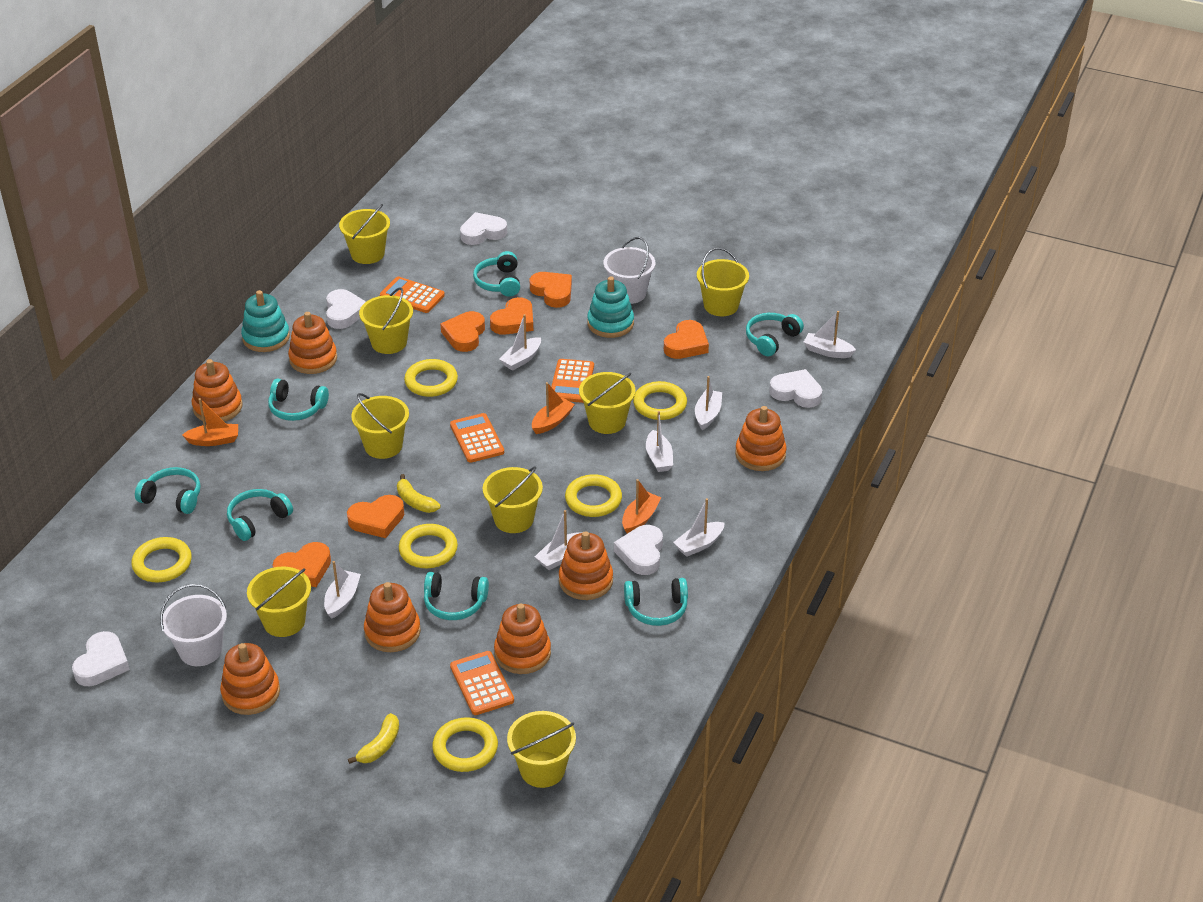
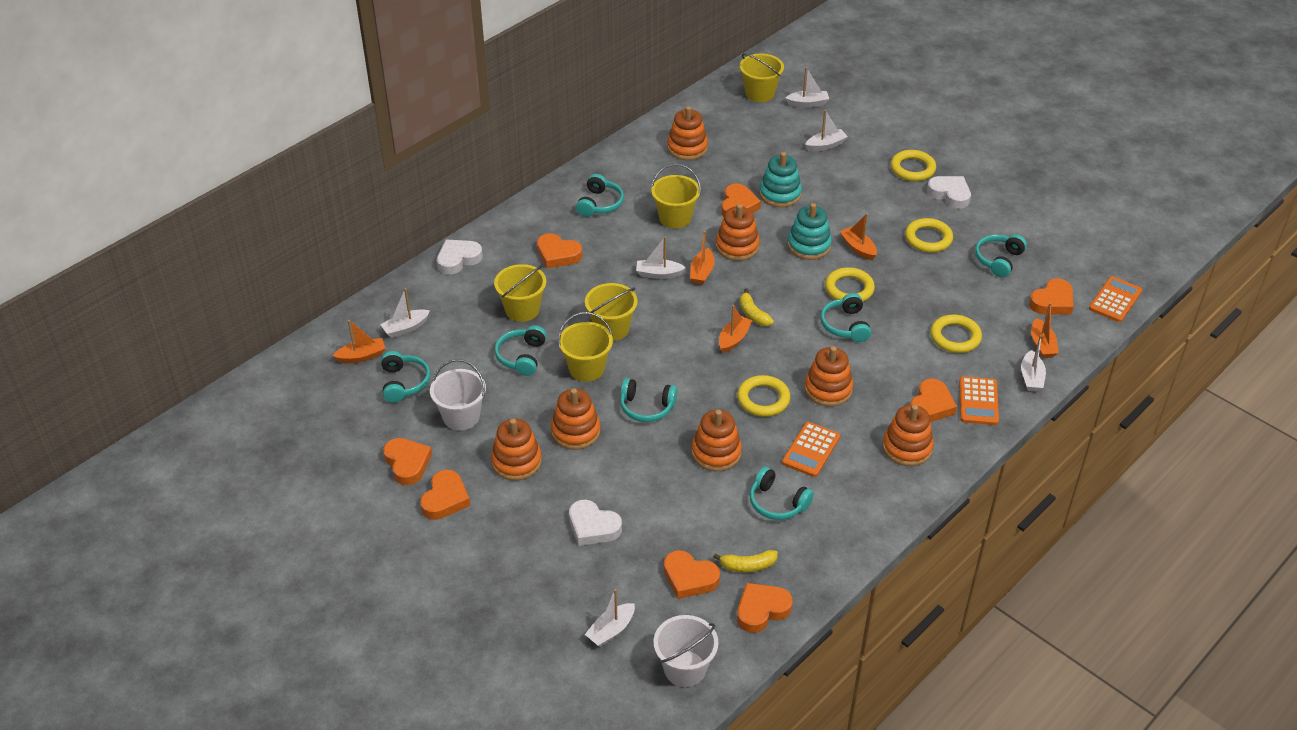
orange boat: [182,398,238,446] [532,382,575,434] [622,479,661,534] = 3 -> [333,320,386,363] [690,231,715,285] [719,305,752,353] [840,214,877,260] [1031,303,1059,358] = 5
orange calculator: [380,276,445,313] [450,413,504,463] [450,651,514,715] [551,359,594,403] = 4 -> [782,422,840,477] [959,376,999,425] [1089,276,1142,322] = 3
orange heart: [273,542,331,587] [347,495,404,538] [440,311,485,352] [490,297,533,335] [530,272,572,308] [664,320,709,359] = 6 -> [383,438,432,485] [420,470,470,520] [537,233,582,269] [664,550,720,599] [721,184,761,217] [737,583,793,633] [910,379,957,422] [1029,278,1074,315] = 8
white boat: [324,561,361,619] [499,314,541,371] [535,510,581,570] [646,411,673,472] [673,498,725,557] [695,376,722,430] [804,311,856,358] = 7 -> [380,288,430,338] [585,589,635,647] [636,237,686,279] [786,67,829,108] [805,110,848,151] [1021,335,1046,392] = 6
white heart: [72,631,130,686] [326,289,366,329] [460,212,507,245] [614,525,663,575] [769,369,822,408] = 5 -> [437,240,483,275] [569,500,622,546] [927,176,971,209] = 3
yellow bucket: [247,567,311,637] [339,204,390,264] [351,393,409,459] [359,287,413,354] [483,467,543,533] [507,711,576,788] [579,372,635,434] [697,248,749,316] = 8 -> [494,264,546,322] [558,312,613,382] [585,283,638,341] [651,164,701,229] [740,53,784,102] = 5
yellow ring: [131,537,192,582] [399,524,458,568] [404,359,458,397] [432,718,498,772] [565,474,622,517] [633,381,687,420] = 6 -> [737,375,790,417] [825,267,875,302] [891,150,936,181] [905,218,953,253] [931,315,982,353] = 5

